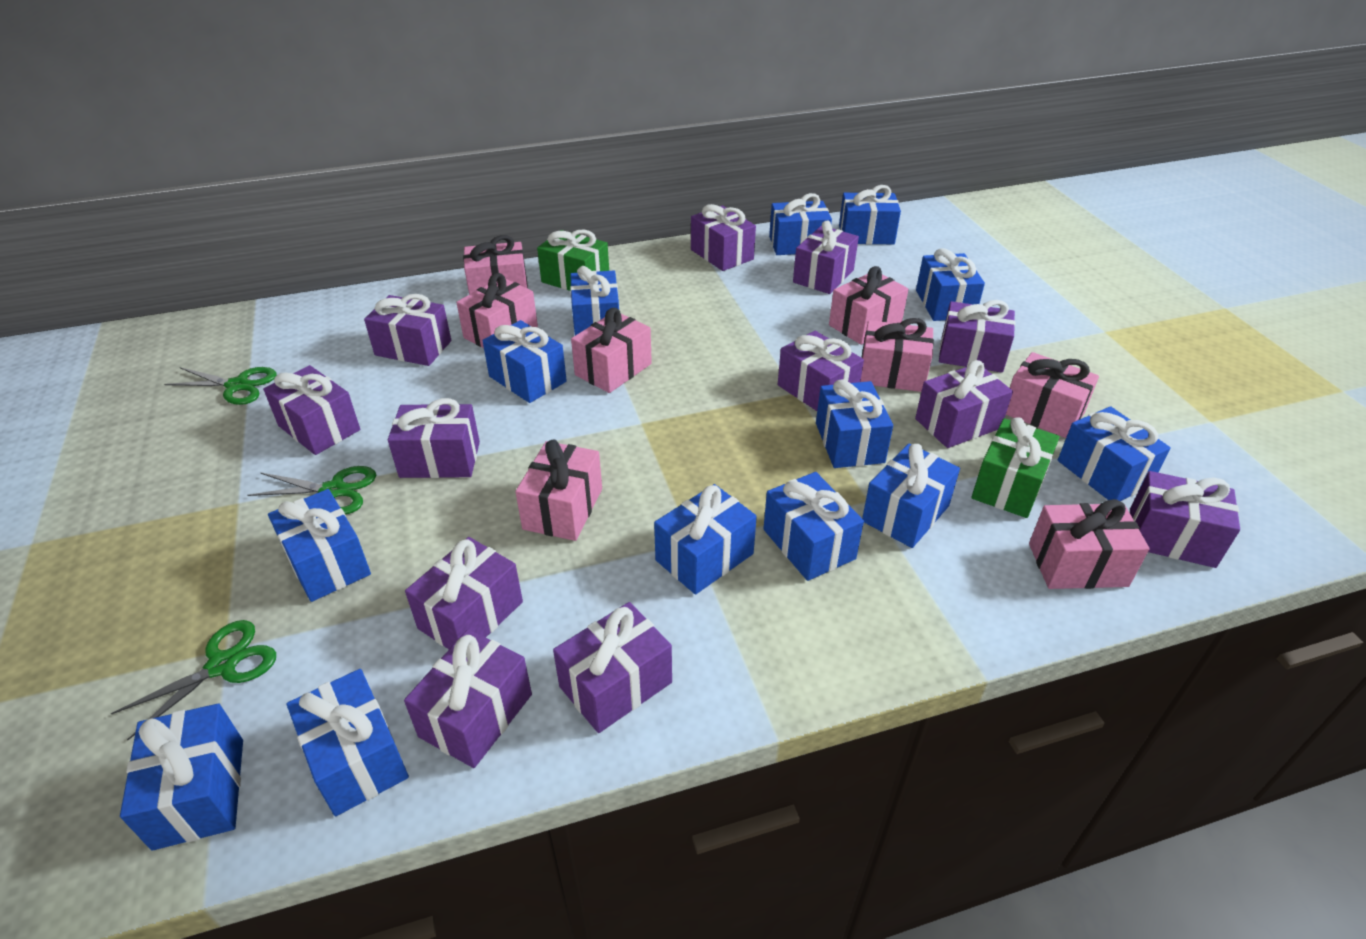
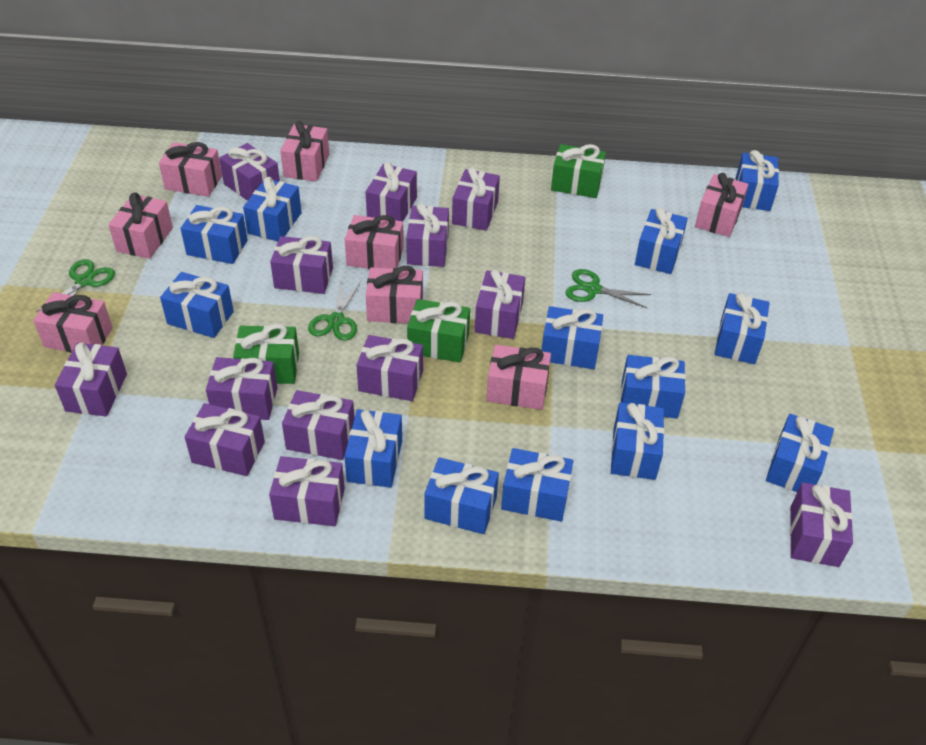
green gift: [537,230,609,291] [971,417,1060,518] = 2 -> [233,324,299,384] [407,299,470,363] [551,144,606,198] = 3
purple gift: [263,365,360,455] [364,294,451,366] [388,398,480,478] [404,629,532,768] [405,537,523,649] [553,602,672,733] [691,204,756,271] [778,331,864,411] [793,220,859,294] [915,360,1013,448] [939,300,1015,373] [1130,471,1240,568] = 12 -> [55,342,127,416] [185,403,265,476] [206,357,278,420] [219,143,280,201] [269,456,345,526] [270,236,333,294] [282,390,355,460] [356,335,423,401] [366,162,417,221] [406,203,449,267] [452,167,500,231] [475,269,525,339] [790,482,853,567] = 13

